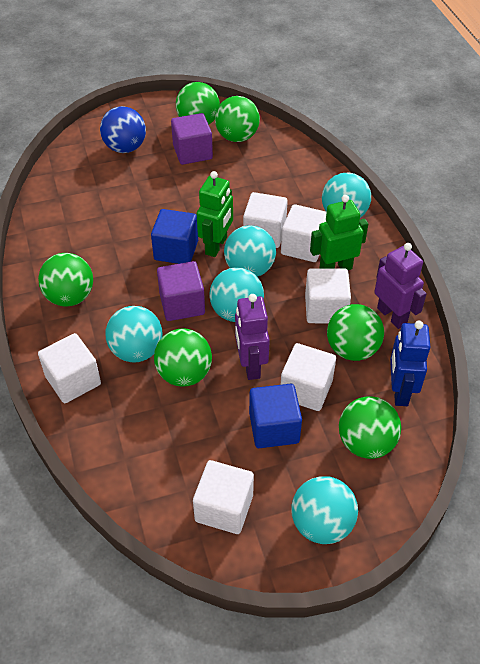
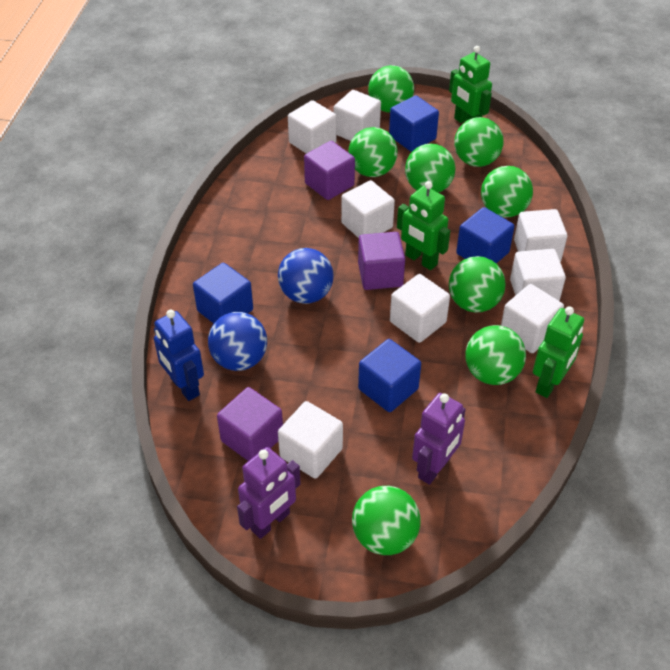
blue ball: [100,106,146,153] = 1 -> [208,312,267,371] [278,248,334,304] = 2
blue cube: [151,209,198,264] [249,384,302,448] = 2 -> [193,263,253,324] [358,339,421,412] [389,95,439,152] [456,207,514,264] = 4
green ball: [38,253,93,306] [154,329,212,387] [176,82,220,125] [215,96,260,142] [327,304,384,361] [339,396,401,459] = 6 -> [348,127,398,177] [352,486,421,555] [368,65,414,113] [405,144,456,193] [449,256,506,313] [454,117,503,167] [465,325,526,385] [481,166,533,218] = 8
green robot: [197,171,233,257] [310,195,368,270] = 2 -> [397,181,450,270] [449,46,492,123] [533,306,584,398] = 3
purple cube: [157,261,205,321] [171,113,213,165] = 2 -> [217,387,283,461] [304,141,355,200] [358,232,405,290] = 3
turquoise ball: [106,306,163,362] [209,267,264,322] [224,225,276,277] [292,476,358,544] [322,173,371,218] = 5 -> none = 0
white cube: [38,333,101,403] [193,460,254,534] [243,192,288,248] [281,204,327,262] [281,343,336,411] [305,268,351,323] = 6 -> [278,401,343,479] [288,100,337,154] [334,90,381,141] [341,180,395,238] [390,274,450,343] [501,284,564,353] [510,249,566,301] [514,209,567,262] = 8

